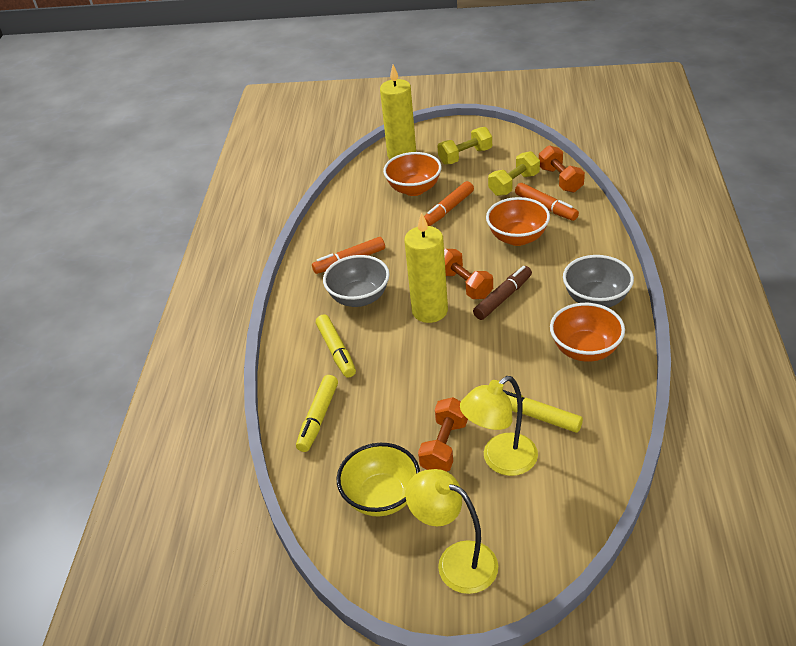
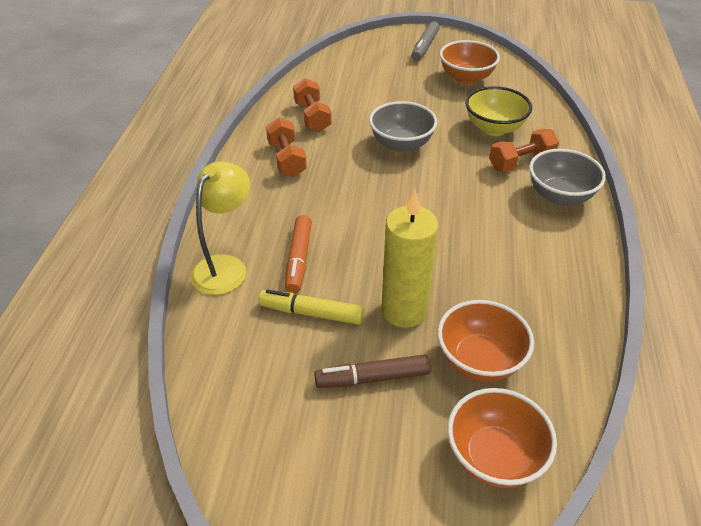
grey marker: none = 0 -> [411,21,440,61] = 1
orange marker: [312,237,385,274] [424,181,474,226] [515,183,579,221] = 3 -> [285,215,312,294] = 1
yellow candle: [380,65,416,159] [404,212,448,323] = 2 -> [381,190,438,328] = 1
yellow dumbbell: [437,127,492,165] [488,151,540,196] = 2 -> none = 0
yellow lamp: [406,469,498,594] [460,376,538,476] = 2 -> [190,161,250,295] = 1
yellow marker: [296,375,338,452] [316,314,356,378] [502,390,583,433] = 3 -> [258,289,364,325] = 1

